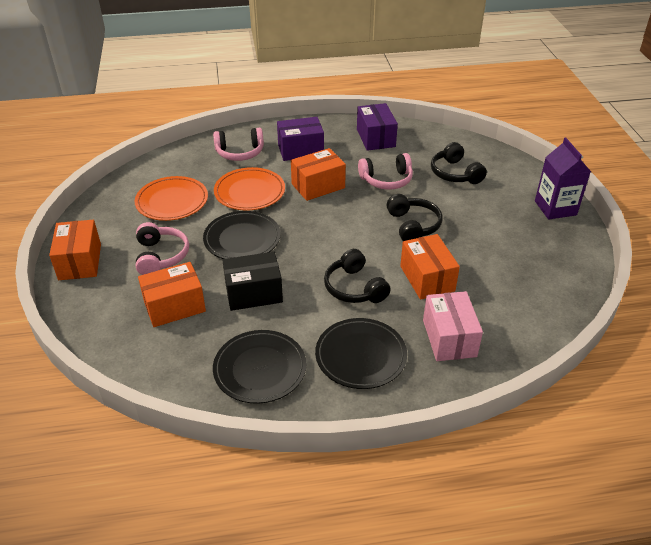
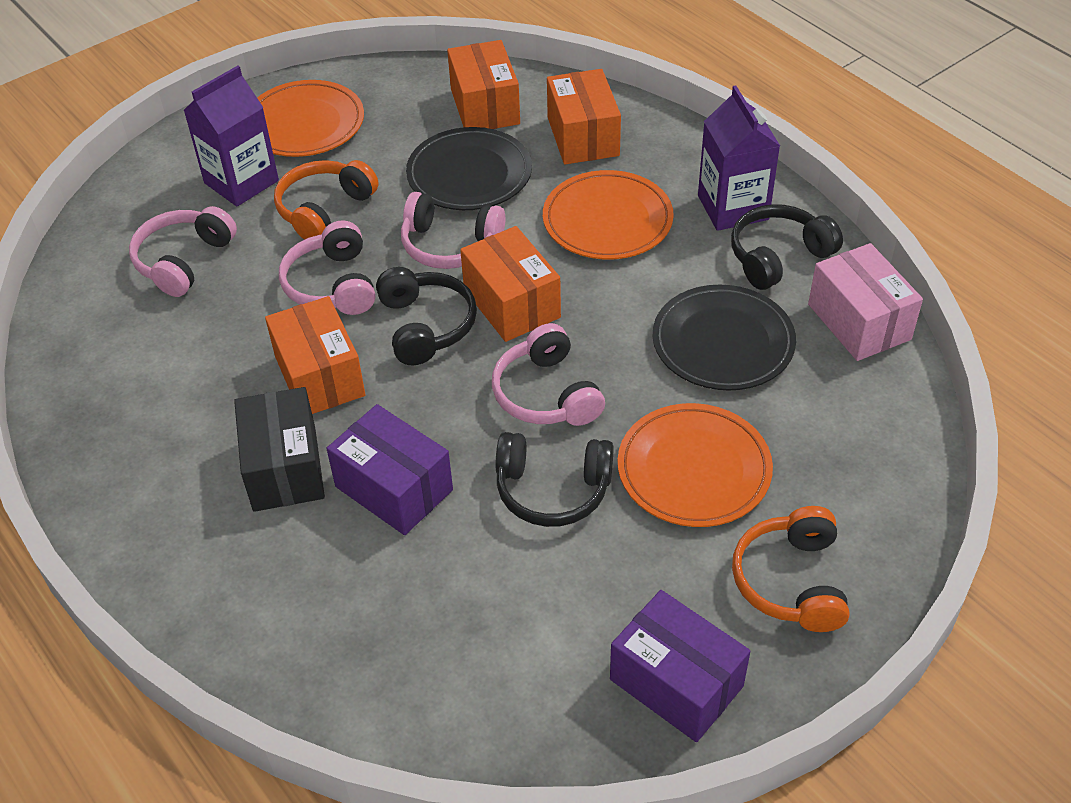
black plate: [203,211,281,259] [213,330,306,404] [315,318,407,389] = 3 -> [406,127,532,210] [652,285,796,390] = 2
orange headphones: none = 0 -> [274,160,379,240] [732,506,849,632] = 2
orange plate: [135,176,208,221] [214,167,285,211] = 2 -> [257,80,364,157] [543,170,674,259] [618,403,773,527] = 3
pink headphones: [136,222,189,275] [213,128,264,161] [358,153,413,190] = 3 -> [129,206,237,297] [279,220,375,315] [401,192,505,269] [492,323,605,426] = 4
purple carton: [535,138,591,220] = 1 -> [184,66,279,206] [698,85,780,231] = 2

